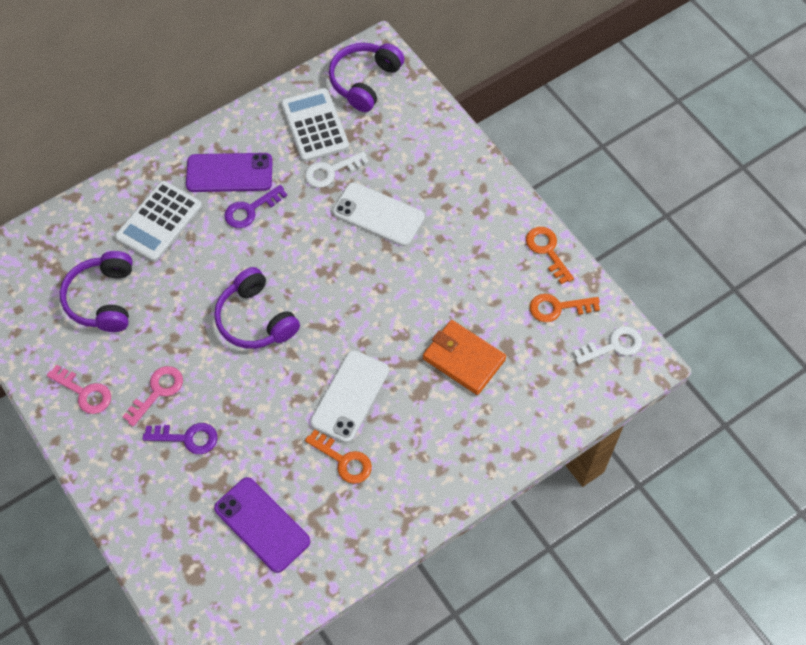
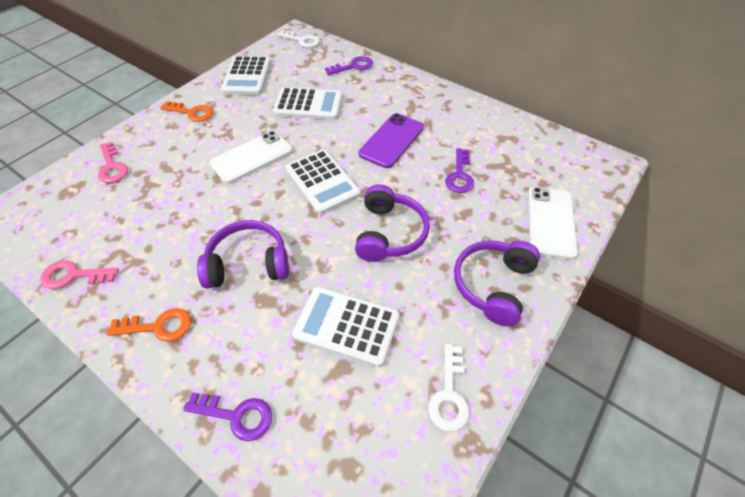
orange key: [305,430,372,484] [526,227,574,284] [530,294,600,322] = 3 -> [107,308,191,342] [161,101,213,122] = 2
orange wallet: [423,320,506,395] = 1 -> none = 0
purple key: [143,423,218,454] [224,185,287,228] = 2 -> [183,392,272,441] [325,56,373,75] [445,148,474,193] = 3
purple phone: [186,153,273,192] [214,477,311,573] = 2 -> [359,113,424,168] = 1
white calculator: [115,181,202,262] [281,88,349,162] = 2 -> [221,56,271,95] [273,87,342,120] [285,149,361,214] [292,287,399,367] = 4

